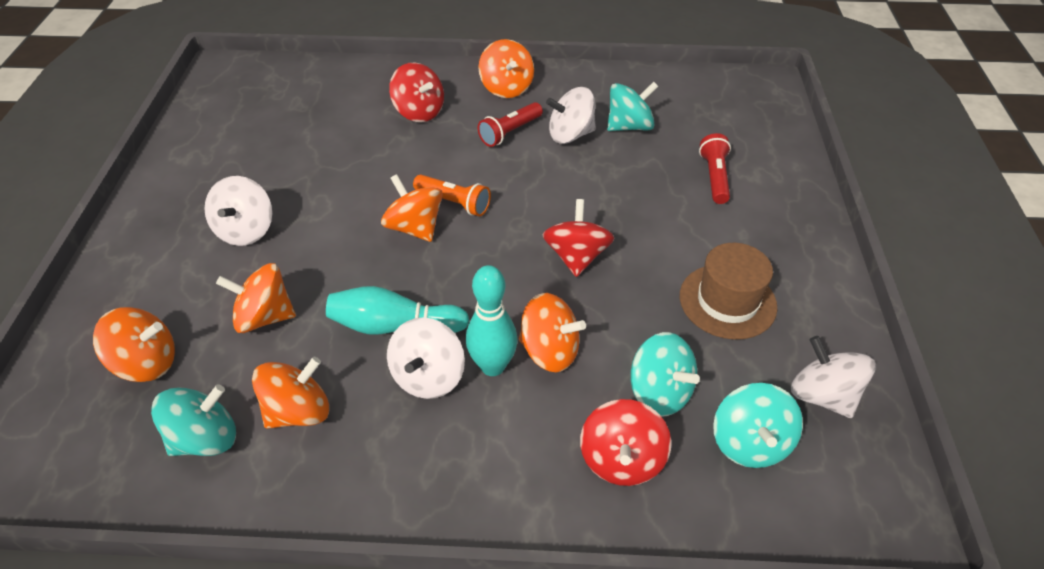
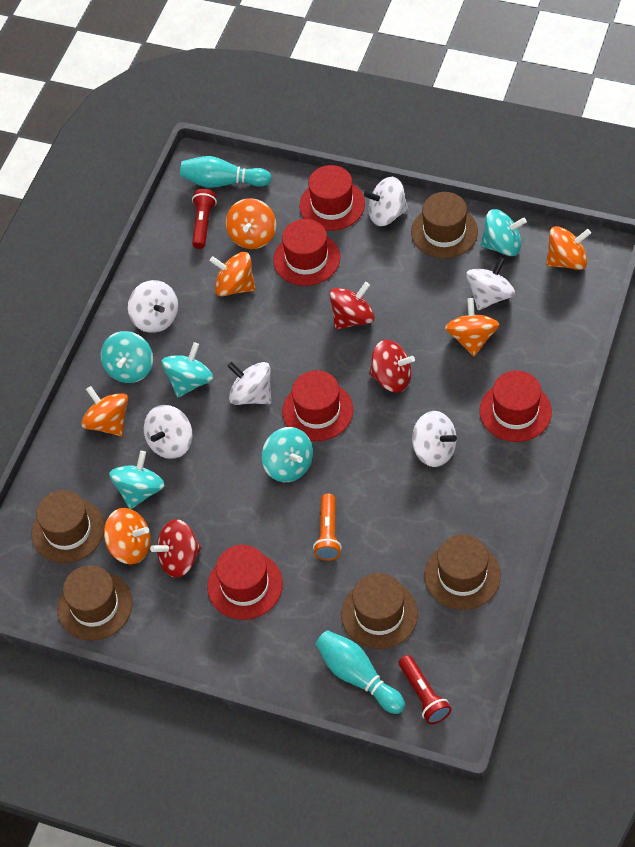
brown hat: [680,243,777,340] = 1 -> [32,490,105,563] [57,565,133,640] [341,573,418,649] [411,192,478,258] [424,534,501,610] = 5
red hat: none = 0 -> [207,545,283,620] [273,219,340,286] [282,370,353,441] [299,165,365,231] [479,370,552,442] = 5
turquoise spinning top: [151,384,236,456] [607,82,659,131] [631,332,700,417] [713,383,803,468] = 4 -> [101,331,153,383] [109,451,165,509] [162,342,213,397] [262,427,313,482] [480,209,527,256] = 5
white spinning top: [204,176,272,246] [387,317,465,399] [546,87,596,144] [791,336,876,418] = 4 -> [128,280,178,333] [144,405,192,459] [228,362,271,405] [364,177,408,226] [412,411,457,467] [466,257,515,310] = 6

